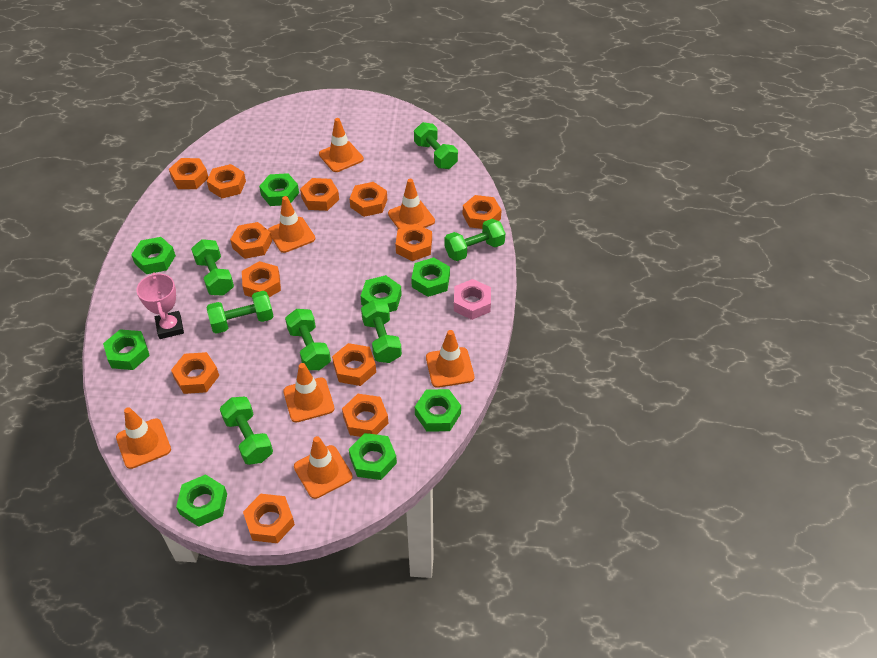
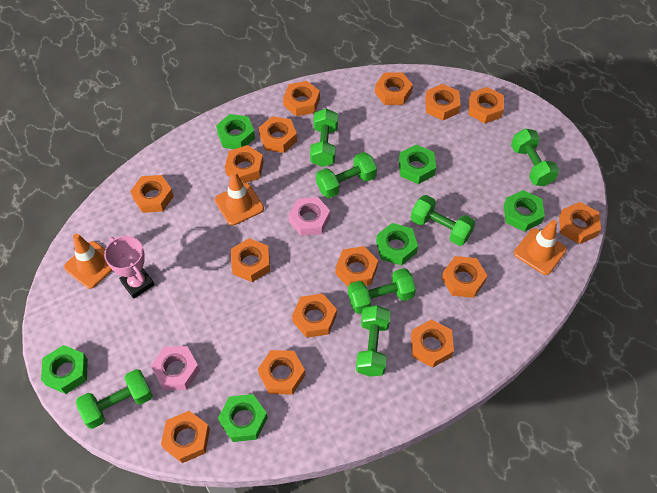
green nut: [103,329,150,370] [131,237,176,274] [176,474,227,527] [259,173,299,206] [349,433,397,480] [361,275,402,312] [411,258,450,297] [415,389,461,432] = 8 -> [41,345,88,394] [216,114,255,149] [218,394,268,442] [376,223,418,265] [399,145,436,184] [504,190,545,232] = 6
orange nut: [169,158,208,189] [171,352,219,394] [207,164,246,198] [230,222,272,259] [242,261,281,297] [243,494,295,543] [300,178,339,211] [332,343,376,386] [342,394,388,437] [349,182,387,217] [396,224,432,261] [463,195,502,229] = 12 -> [130,175,174,213] [161,411,210,463] [225,145,264,183] [231,238,270,282] [258,350,305,395] [259,116,297,153] [283,81,320,116] [292,294,337,338] [335,246,378,286] [375,72,413,105] [411,319,454,368] [425,84,461,120] [442,256,488,298] [468,87,504,123] [559,202,601,244] = 15
orange traffic cone: [116,407,171,469] [268,196,315,253] [283,363,334,423] [294,436,353,499] [319,118,364,172] [388,179,435,229] [426,330,474,388] = 7 -> [64,234,113,289] [215,171,264,226] [514,220,567,275] = 3
pink nut: [454,279,491,320] = 1 -> [151,346,200,390] [289,197,330,236] = 2

